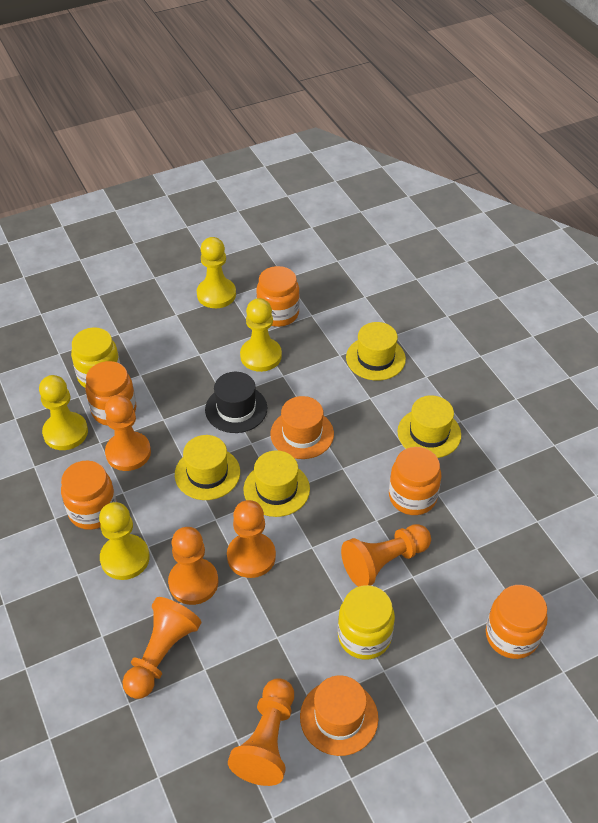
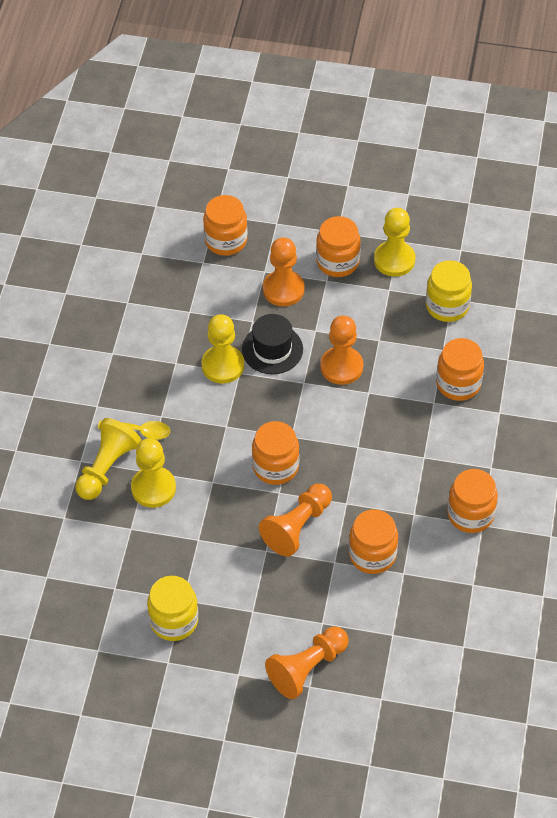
orange hat: [270,396,334,459] [300,675,378,756] = 2 -> none = 0
orange jar: [61,460,117,530] [85,361,137,426] [256,266,300,327] [389,447,442,515] [486,585,548,659] = 5 -> [203,195,248,256] [252,421,299,485] [316,216,361,277] [349,509,398,574] [436,338,484,401] [447,469,498,533] = 6
orange pawn: [105,395,151,471] [122,597,201,699] [168,527,218,605] [227,500,276,578] [228,678,294,786] [341,524,431,587] = 6 -> [259,484,332,557] [263,237,305,306] [265,627,349,699] [320,316,363,385] = 4
yellow hat: [175,435,240,500] [243,450,310,517] [346,322,406,381] [398,395,461,458] = 4 -> none = 0
yellow spoon: none = 0 -> [98,420,170,440] = 1

